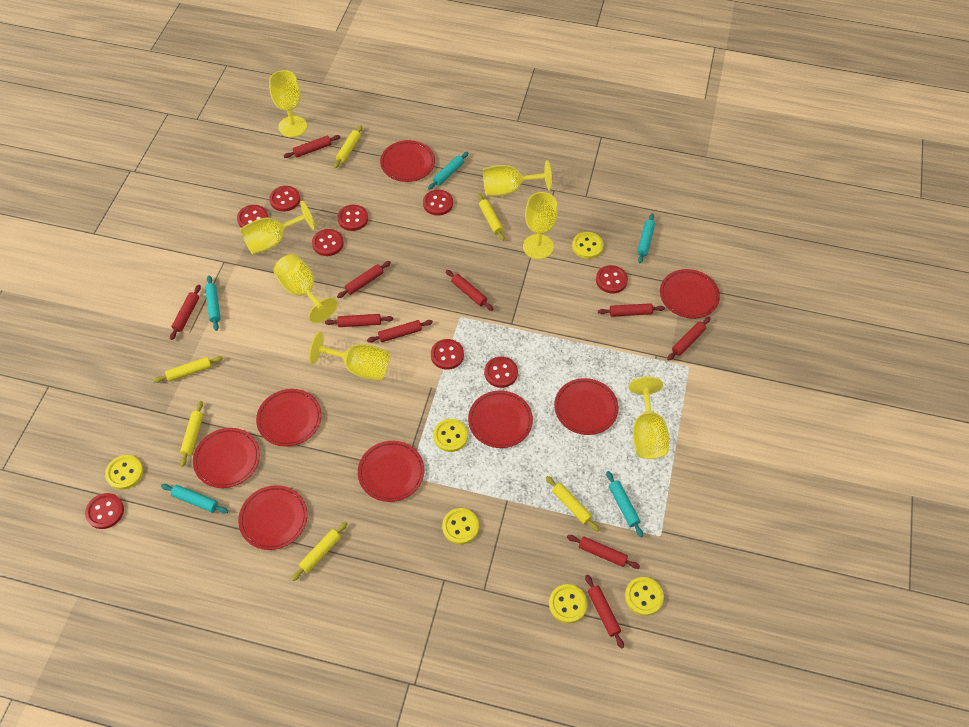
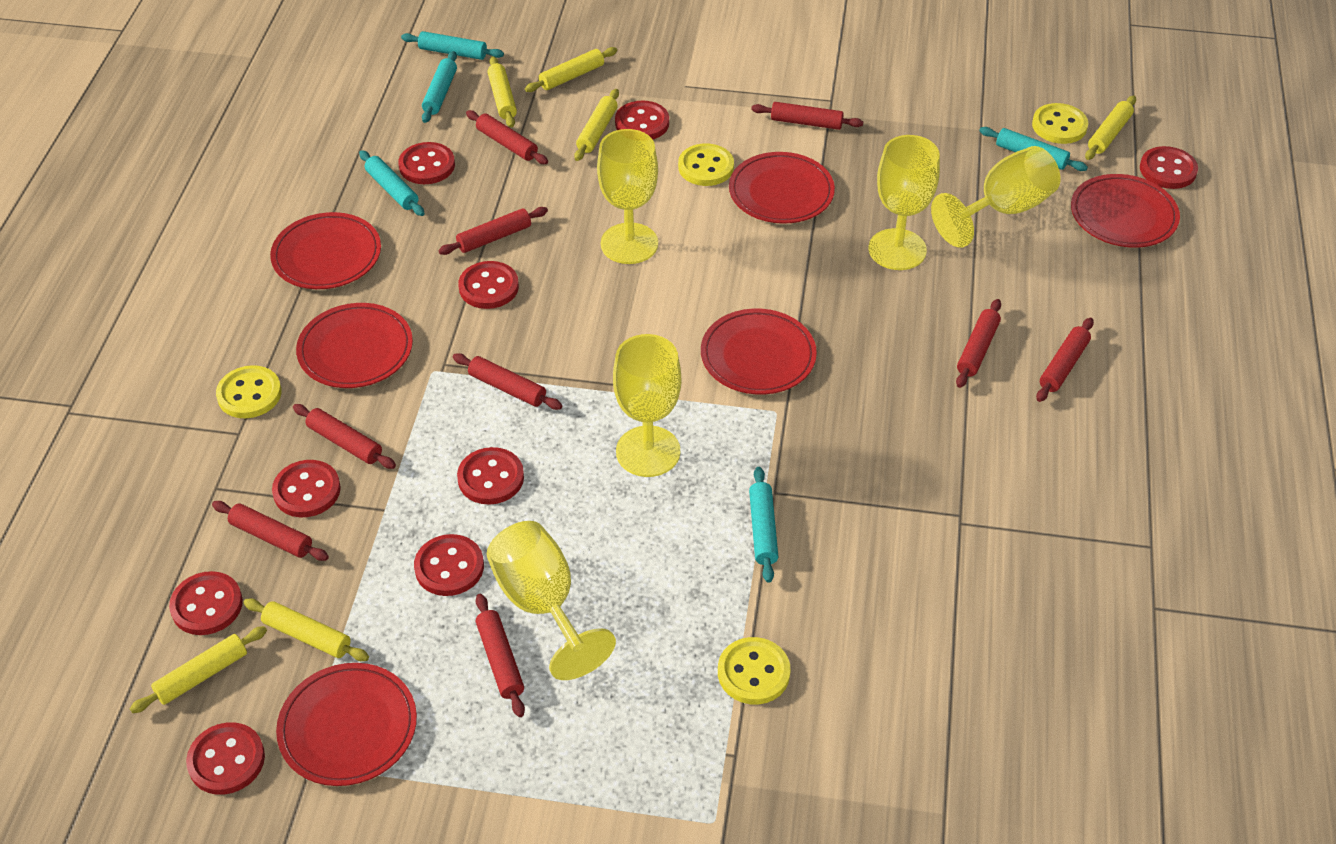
red plate: [193,428,260,488] [238,485,308,550] [256,389,321,447] [358,441,424,502] [380,140,435,182] [468,391,533,448] [554,378,619,435] [660,269,720,319] = 8 -> [270,212,381,289] [276,663,417,786] [296,303,413,388] [701,309,817,394] [729,152,835,224] [1071,174,1180,248] = 6
red rolling pin: [170,285,201,340] [284,135,340,158] [325,314,393,327] [337,261,391,298] [367,320,433,343] [446,270,493,311] [567,535,640,569] [585,575,624,649] [598,303,665,317] [667,317,711,361] = 10 -> [212,501,329,561] [293,404,396,469] [438,207,548,255] [453,353,562,410] [466,110,548,164] [476,594,525,717] [751,102,863,130] [956,299,1001,388] [1036,318,1094,402] = 9
yellow button: [105,455,143,490] [433,419,468,452] [442,508,479,544] [549,584,588,623] [572,232,603,259] [625,577,664,616] = 6 -> [216,365,281,418] [678,144,734,186] [718,637,790,704] [1032,103,1088,144] = 4
yellow goblet: [240,201,315,255] [269,70,307,137] [273,254,337,323] [309,332,389,381] [483,160,552,196] [523,192,558,259] [629,377,669,459] = 7 -> [487,521,616,680] [597,129,658,264] [613,334,681,477] [868,135,940,270] [931,146,1061,248] = 5

